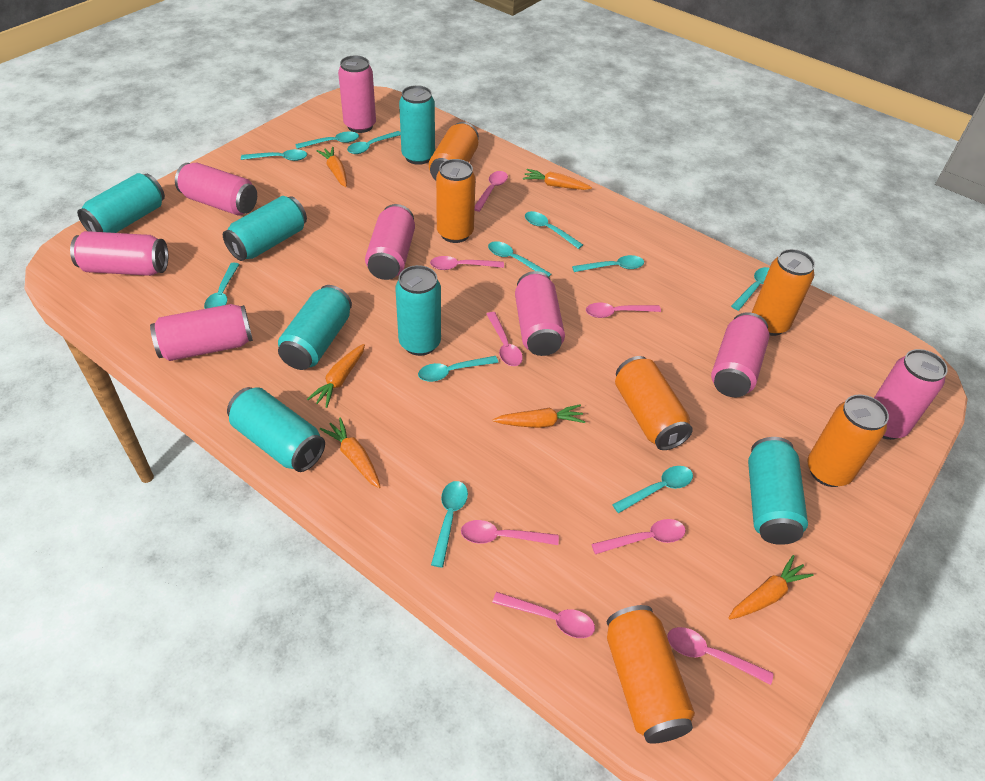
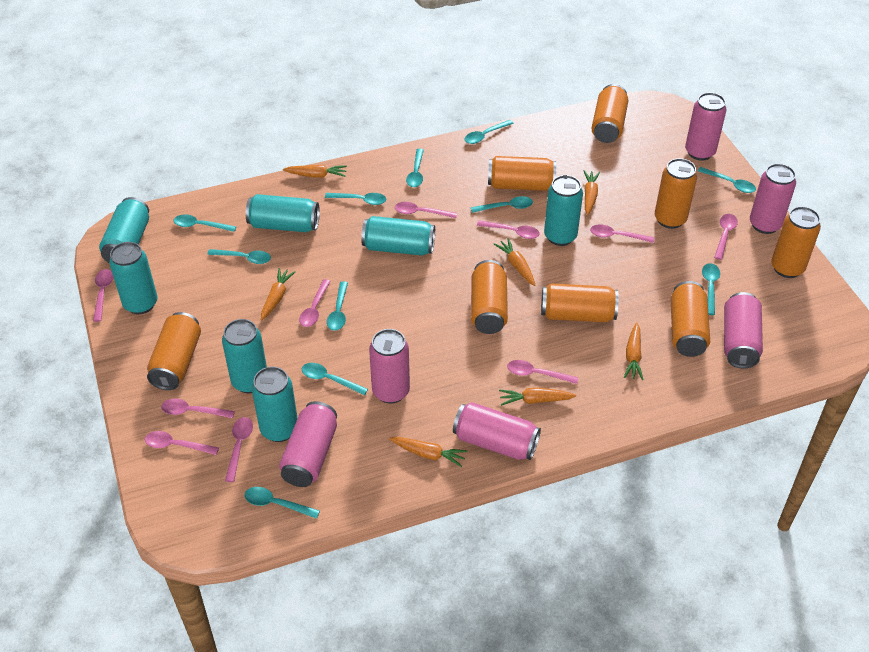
orange can: [429,122,479,180] [436,159,476,243] [607,605,695,744] [615,356,693,450] [752,249,815,336] [807,394,889,487] = 6 -> [147,312,201,390] [471,260,508,334] [488,156,556,191] [541,283,619,322] [591,84,628,143] [655,158,697,229] [671,281,710,357] [771,206,821,278] = 8
orange carrot: [307,344,365,408] [317,147,347,187] [320,418,380,488] [493,404,585,428] [523,169,592,190] [729,555,814,619] = 6 -> [261,268,296,320] [283,165,347,178] [389,437,467,467] [494,238,535,286] [499,388,576,406] [584,170,600,215] [624,322,644,380] = 7
pink can: [70,231,168,276] [150,304,253,361] [175,162,257,216] [338,55,376,133] [365,204,415,280] [515,271,565,356] [711,312,770,397] [874,349,948,440] = 8 -> [279,401,337,487] [369,329,410,404] [453,402,541,460] [685,92,726,161] [724,292,763,369] [750,164,796,234] = 6
pink spoon: [430,256,504,270] [461,520,559,545] [475,171,508,212] [487,312,523,366] [492,592,595,638] [586,303,661,318] [591,519,686,554] [667,627,774,685] = 8 -> [93,269,114,322] [145,431,219,455] [161,399,235,418] [225,417,253,482] [299,279,331,327] [395,202,457,218] [477,220,540,239] [507,360,578,384] [590,224,654,243] [714,214,738,260] = 10

